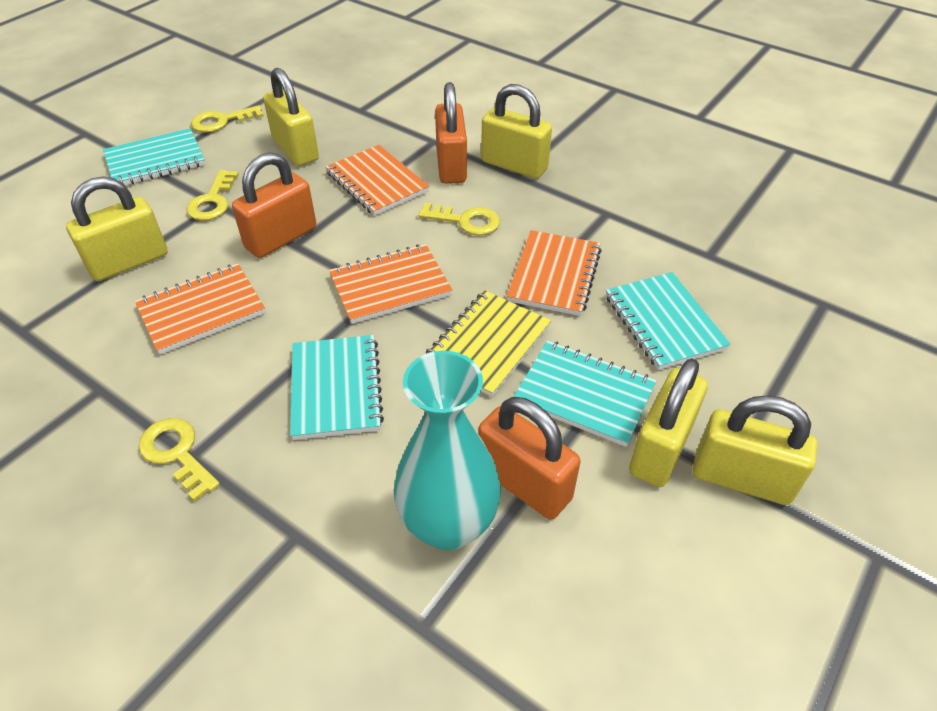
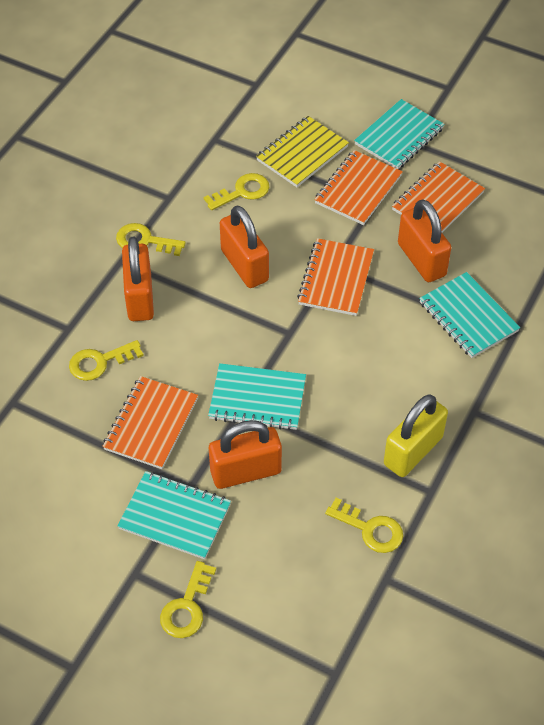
orange padlock: [232,152,316,258] [435,82,467,184] [478,397,581,520] = 3 -> [122,237,154,321] [209,420,282,489] [220,205,269,288] [398,199,451,282] = 4
turquoise vase: [394,351,501,550] = 1 -> none = 0
yellow key: [138,418,220,502] [186,170,239,221] [191,105,264,133] [418,203,500,235] = 4 -> [69,340,144,381] [116,223,186,256] [160,561,216,638] [204,173,269,210] [325,498,403,553] = 5
yellow padlock: [66,176,168,281] [263,68,319,166] [481,84,552,179] [629,358,708,487] [693,395,818,505] = 5 -> [384,395,448,477] = 1

